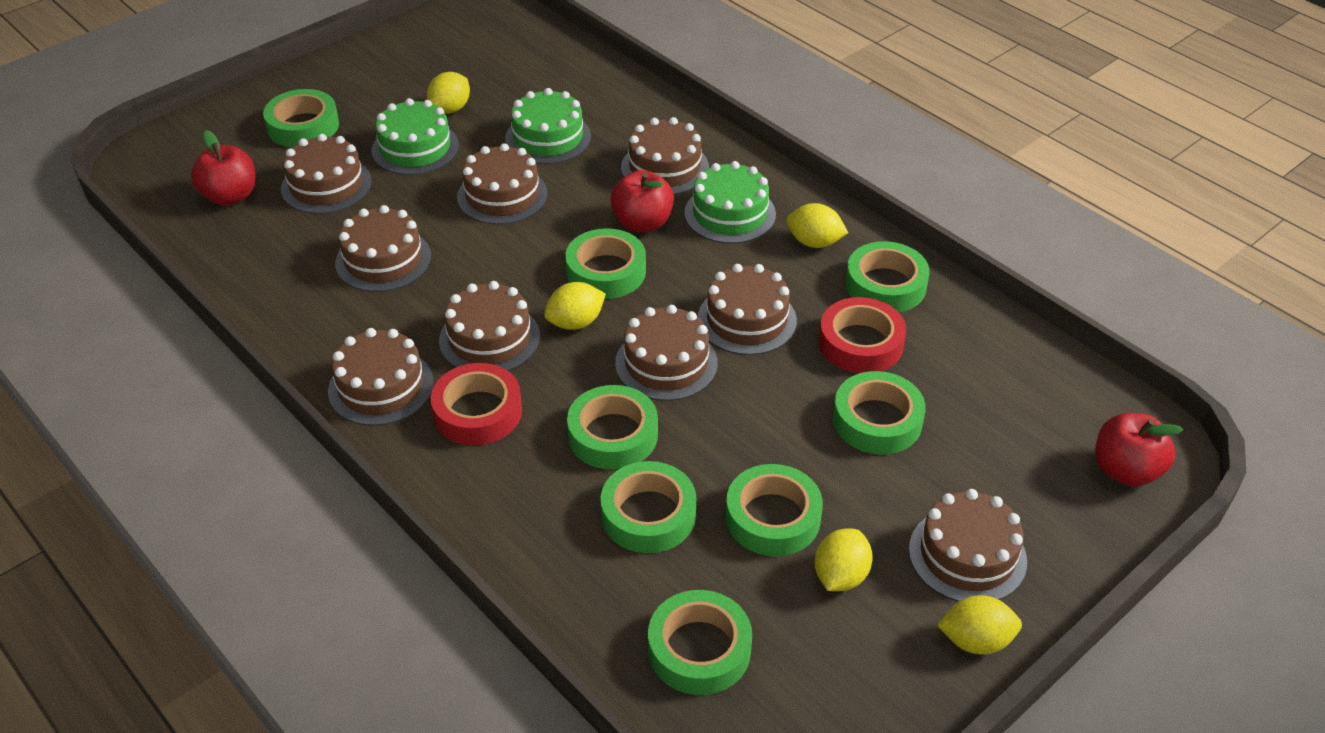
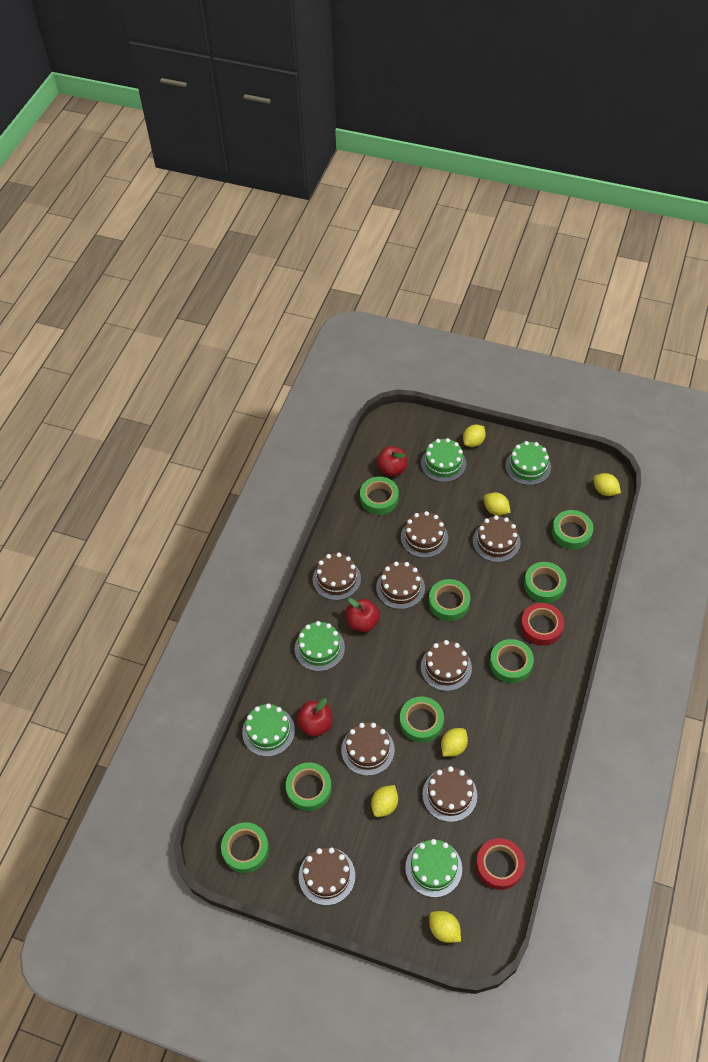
brown cake: [281,134,372,214] [328,328,434,426] [335,205,431,292] [439,281,540,371] [457,143,547,225] [615,305,718,401] [621,117,709,195] [698,264,797,355] [909,489,1027,602] = 9 -> [299,847,355,905] [313,552,361,600] [341,722,395,776] [376,561,425,609] [401,511,448,558] [421,640,472,691] [422,766,477,822] [473,515,521,562] = 8
green cake: [371,98,459,175] [505,88,591,164] [684,161,776,244] = 3 -> [242,703,295,757] [295,621,345,671] [405,839,462,897] [421,438,466,482] [505,441,551,485] = 5
yellow lemon: [427,72,470,114] [544,282,606,330] [786,203,848,248] [815,528,873,591] [937,595,1022,655] = 5 -> [371,785,398,817] [429,911,461,943] [441,728,468,757] [463,425,486,447] [484,492,511,516] [593,473,621,496] = 6

